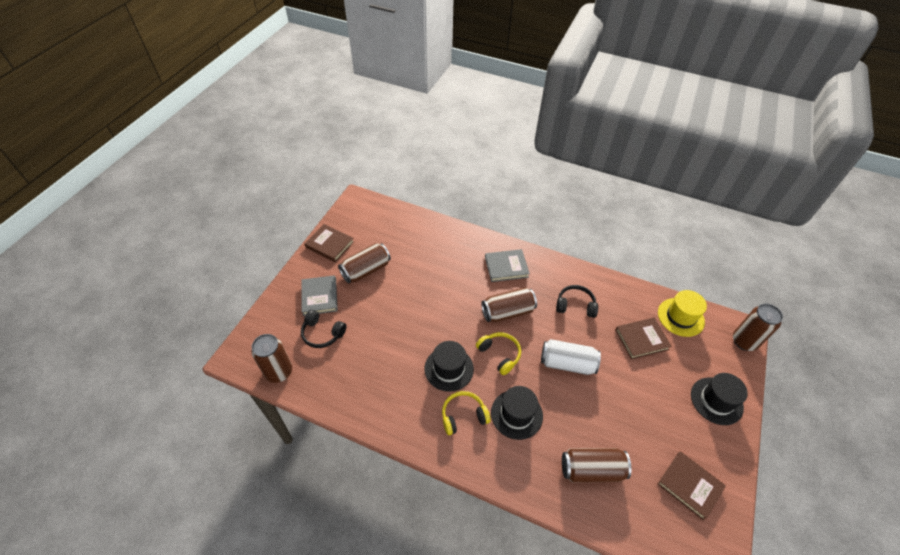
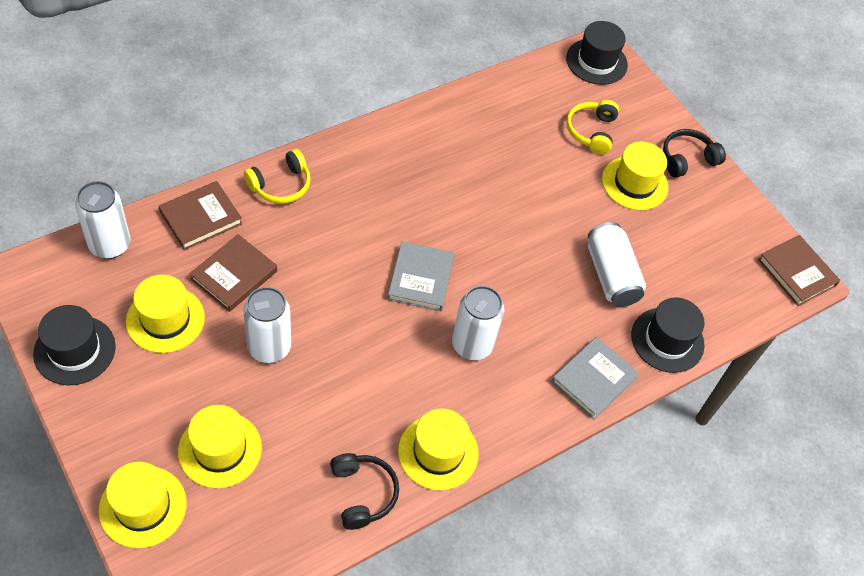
brown can: [251,334,292,383] [338,243,391,283] [481,287,537,322] [562,448,631,482] [733,304,783,351] = 5 -> none = 0
white can: [541,339,601,375] = 1 -> [75,181,130,259] [243,287,291,363] [452,286,504,360] [588,222,646,307] = 4
yellow hat: [658,290,707,337] = 1 -> [99,462,187,548] [126,275,205,353] [178,405,262,488] [398,409,479,490] [602,142,668,210] = 5

